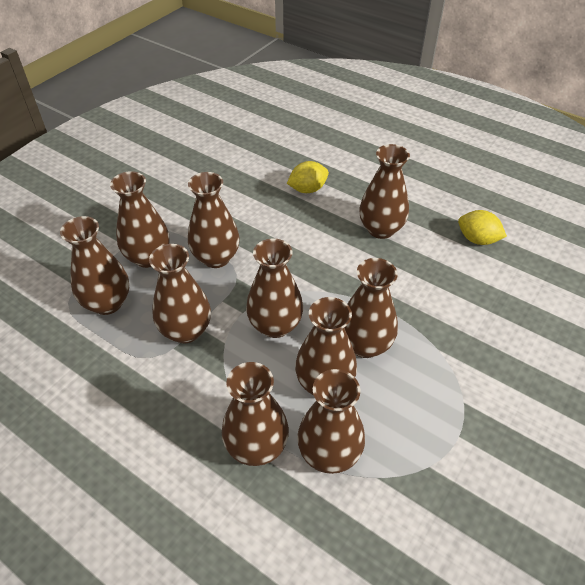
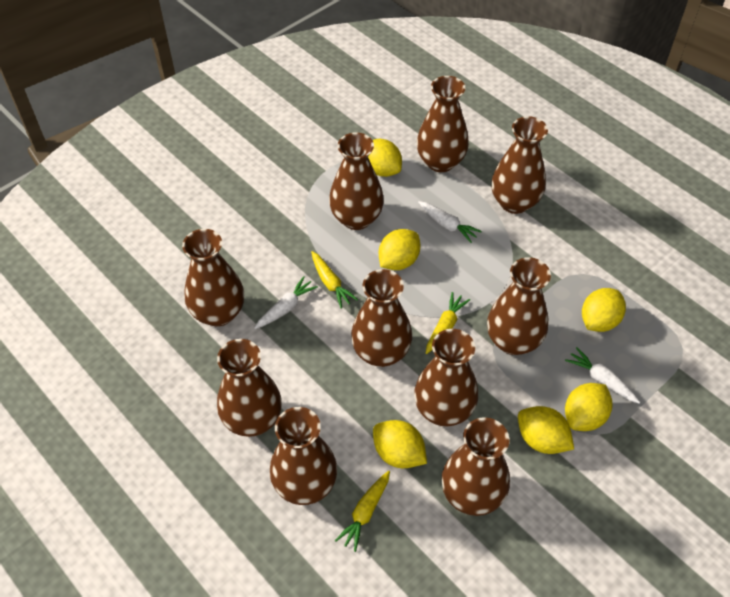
white carrot: none = 0 -> [255,276,318,329] [418,201,482,243] [565,347,640,403] = 3
yellow carrot: none = 0 -> [311,251,358,308] [335,471,390,552] [426,292,470,354] = 3
yellow lemon: [287,161,329,193] [458,210,507,245] = 2 -> [368,139,402,177] [373,420,427,468] [379,229,421,270] [518,406,574,454] [565,383,612,431] [582,288,626,332] = 6

